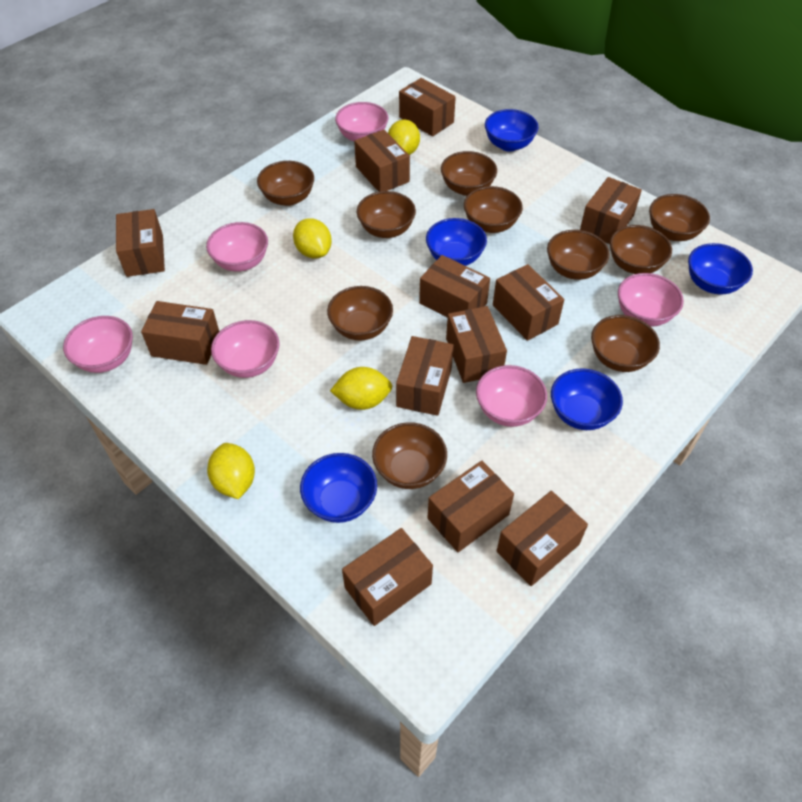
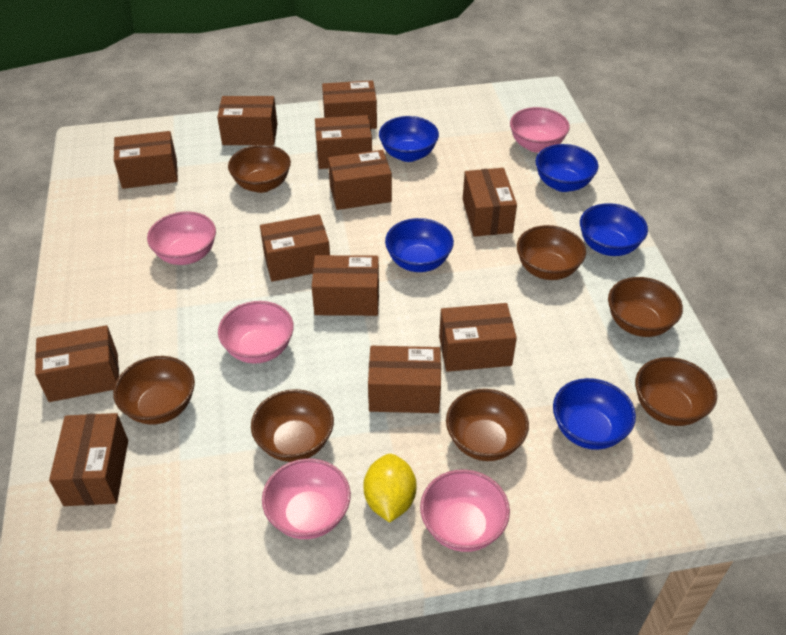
brown bowl: [257,161,314,206] [327,286,393,341] [357,191,416,238] [372,422,447,489] [441,151,497,196] [464,186,523,233] [547,230,610,280] [591,315,660,372] [610,225,672,274] [649,194,710,241] = 10 -> [113,356,195,425] [228,145,291,193] [251,389,334,462] [446,389,529,461] [517,225,586,280] [608,277,683,337] [635,357,717,426] = 7
pink bowl: [63,316,133,373] [206,222,268,272] [211,320,280,378] [335,102,388,141] [476,365,547,427] [618,273,684,327] = 6 -> [147,211,216,265] [218,301,294,364] [262,458,351,539] [420,469,510,552] [510,107,570,153] = 5
yellow lemon: [207,443,255,499] [293,218,332,258] [330,367,392,410] [388,120,420,155] = 4 -> [363,454,417,522] = 1

